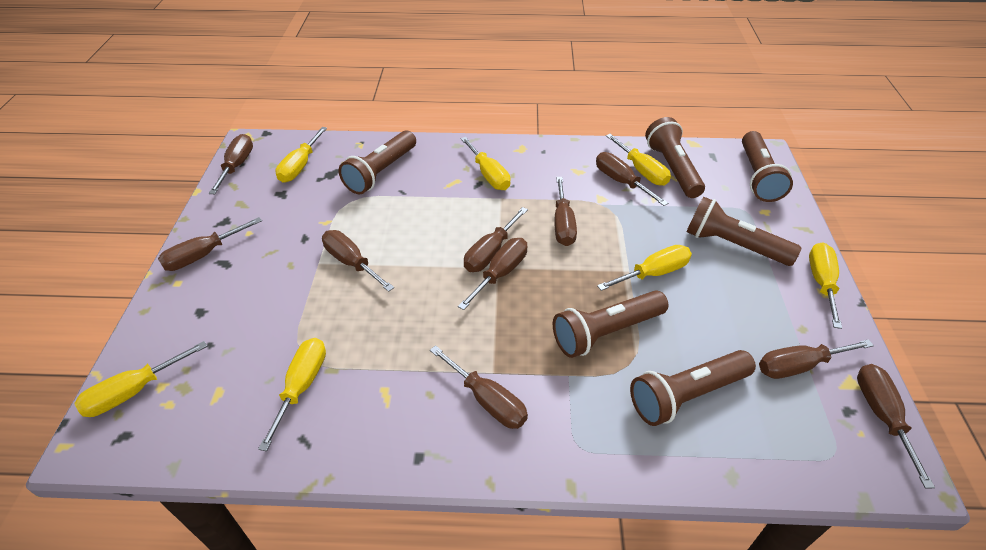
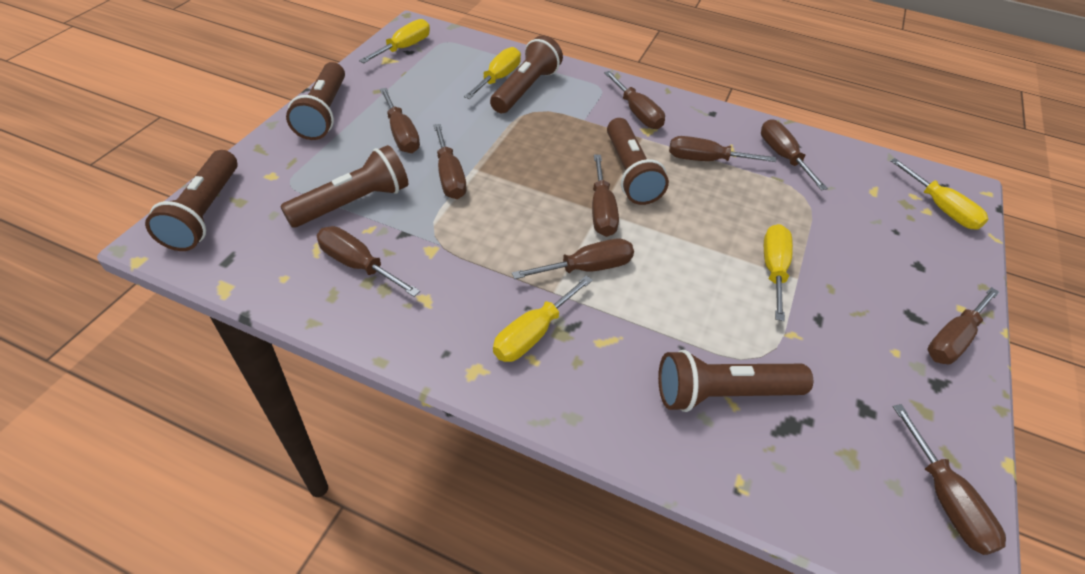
yellow screwdriver: [75,341,207,417] [258,338,326,451] [275,127,327,182] [461,137,511,190] [597,245,692,291] [606,134,671,186] [809,243,842,329] = 7 -> [359,19,430,63] [464,47,521,99] [493,275,593,362] [764,224,793,321] [890,158,989,230] = 5

